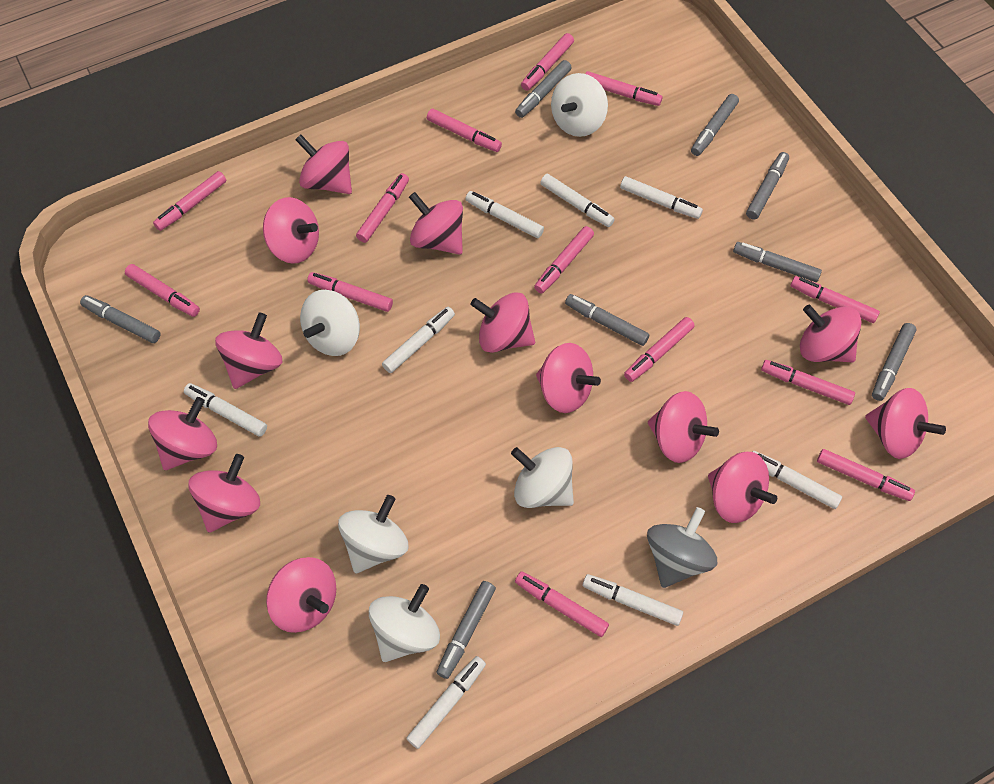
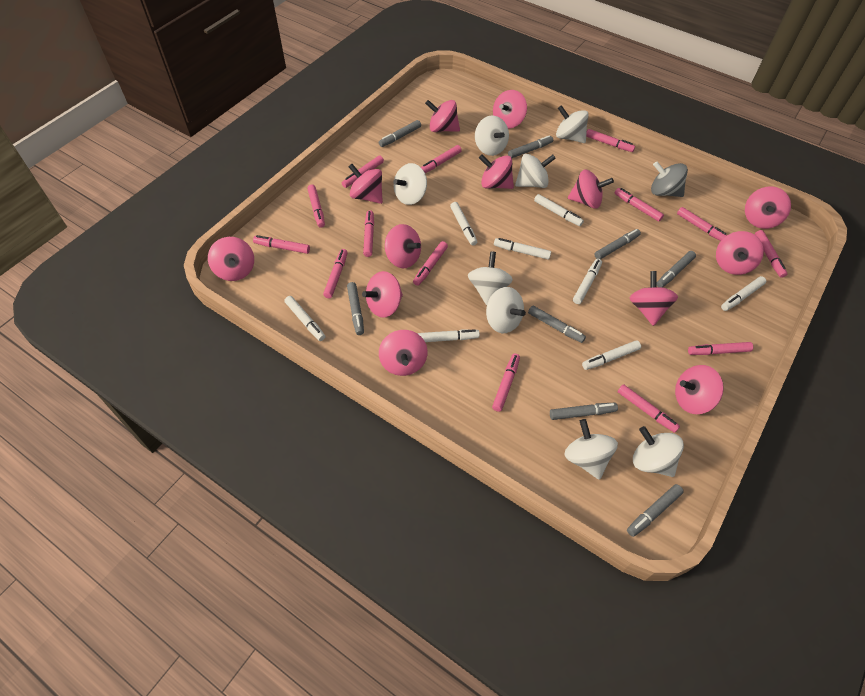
pink marker: [125,264,200,317] [153,171,227,231] [307,272,393,312] [356,173,409,243] [427,108,502,152] [515,571,609,637] [521,33,574,91] [534,226,594,293] [585,71,663,106] [624,317,695,382] [761,360,855,405] [790,276,880,323] [817,449,915,501] = 13 -> [253,235,310,254] [307,184,325,228] [323,249,348,298] [342,155,384,188] [363,210,374,257] [413,241,448,286] [421,145,462,173] [492,354,520,412] [586,129,635,152] [615,188,664,222] [618,384,680,433] [677,207,727,241] [688,342,753,355] [755,230,787,278] = 14
white spinning top: [300,290,360,356] [338,495,409,573] [369,584,440,662] [511,447,574,508] [551,73,608,137] = 5 -> [393,163,427,205] [468,251,513,305] [475,116,509,156] [486,287,526,333] [515,154,556,188] [556,105,589,143] [564,419,618,480] [633,426,684,477] = 8

